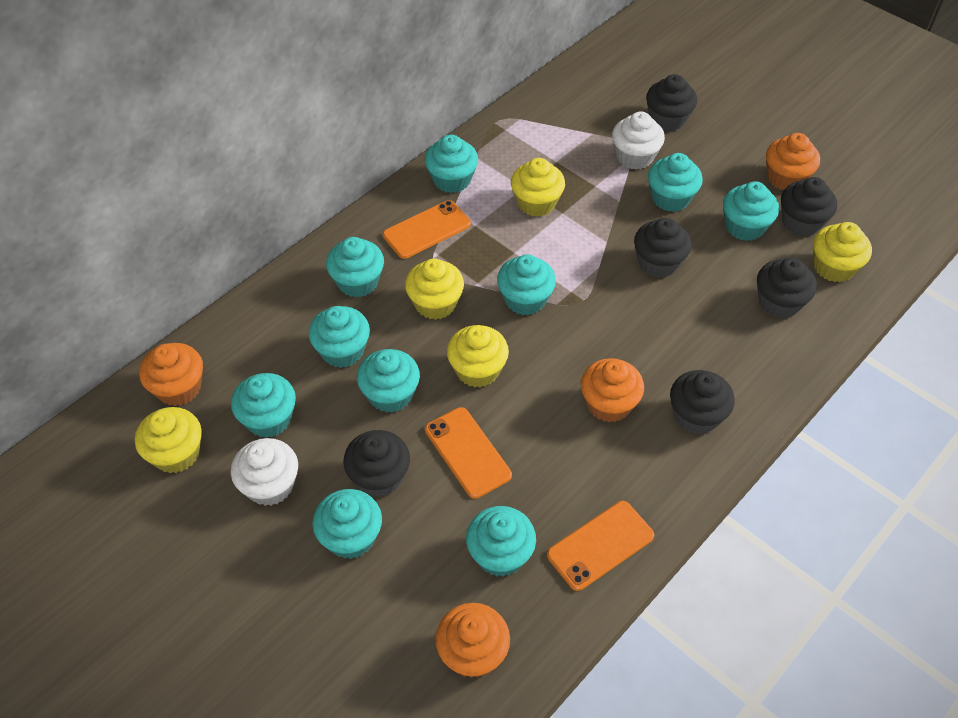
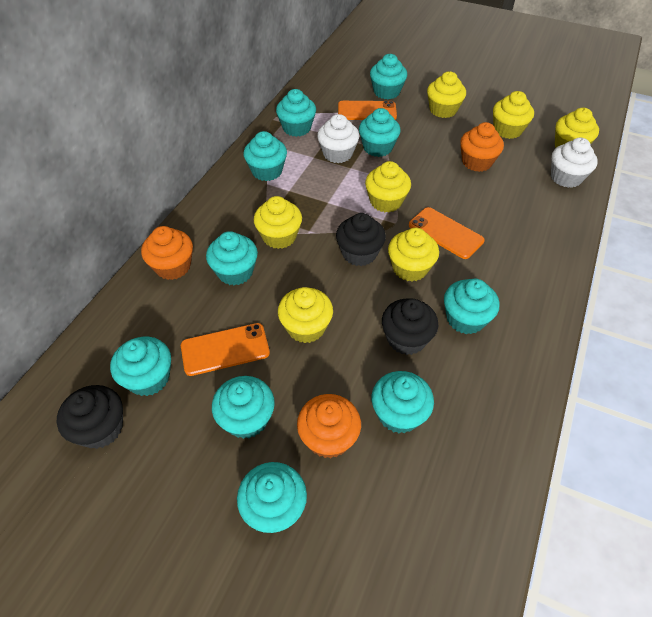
black cupcake: [343,430,410,497] [634,218,692,278] [646,74,697,131] [670,370,735,435] [757,258,817,319] [781,177,837,236] = 6 -> [57,385,123,449] [336,213,386,266] [382,298,438,355] = 3
orange cupcake: [139,343,203,406] [435,603,510,678] [581,358,644,422] [766,133,820,190] = 4 -> [141,226,193,280] [297,394,361,458] [460,122,504,172] = 3
yellow cupcake: [135,407,202,473] [405,259,464,320] [447,325,509,388] [511,158,565,217] [813,222,872,282] = 5 -> [254,196,302,249] [278,287,333,343] [365,161,411,212] [388,228,439,281] [427,71,466,118] [493,91,534,139] [555,108,599,148] = 7

